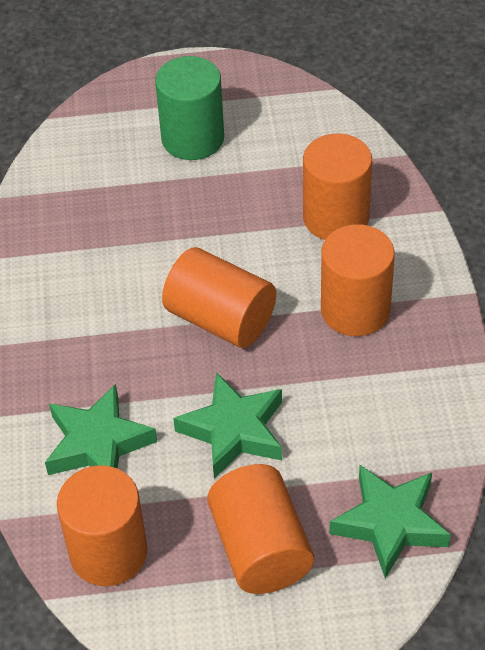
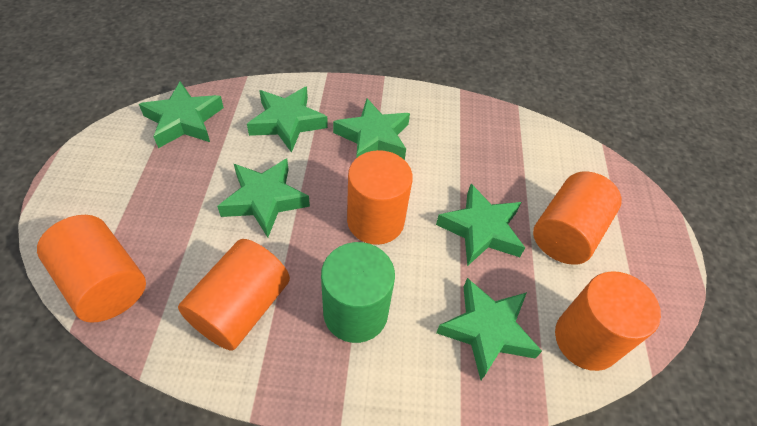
green star: [45,384,157,475] [173,372,282,479] [329,465,451,578] = 3 -> [139,81,224,148] [217,159,310,238] [247,86,328,153] [333,98,410,160] [436,184,525,266] [436,278,542,380] = 6

